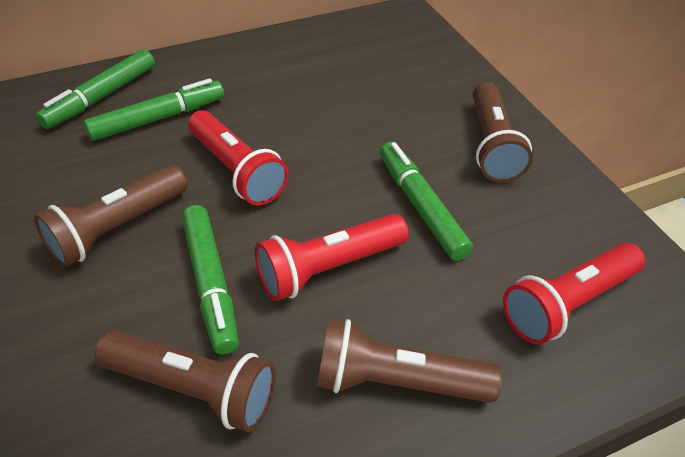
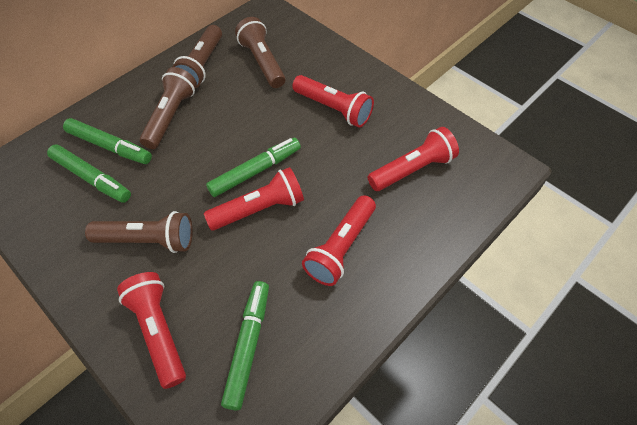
red flashlight: [188,110,289,206] [255,214,409,301] [503,243,645,345] = 3 -> [117,272,186,389] [204,167,304,230] [292,75,374,128] [302,195,376,286] [368,127,459,191] = 5

